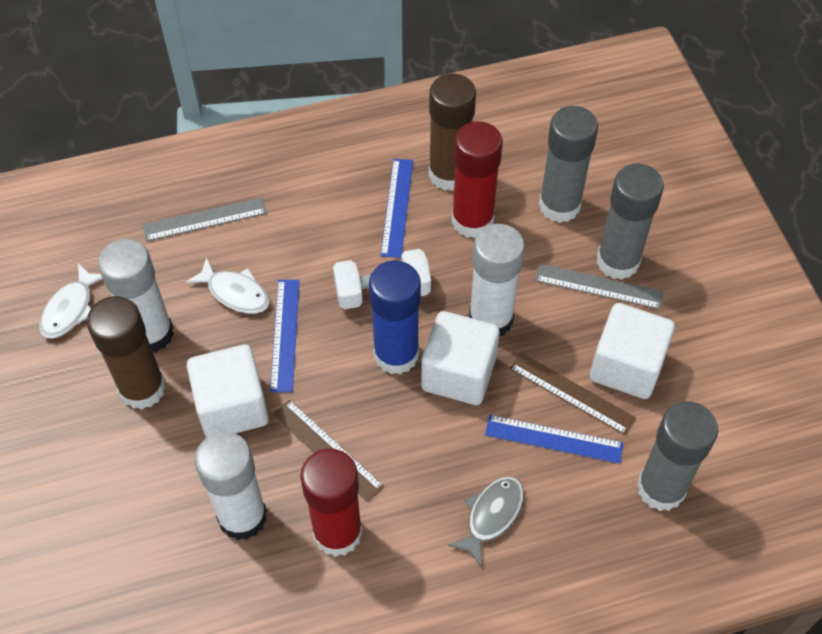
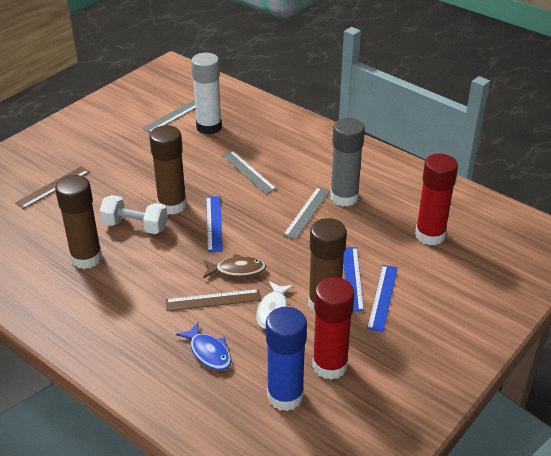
blue fish: none = 0 -> [176,322,232,371] = 1
brown fish: none = 0 -> [203,254,266,278] = 1
brown glue stick: [87,296,166,409] [429,74,476,191] = 2 -> [55,175,102,269] [149,125,187,215] [308,218,347,313] = 3
grey fish: [448,476,524,567] = 1 -> none = 0
grey glue stick: [539,106,598,223] [597,163,664,280] [637,401,718,511] = 3 -> [330,118,365,207] = 1
grey ruler: [143,197,267,241] [535,263,664,309] = 2 -> [142,99,196,133] [222,150,277,194] [283,187,330,239] = 3
white cube: [187,345,269,437] [421,311,500,405] [590,303,675,399] = 3 -> none = 0
white fish: [39,264,103,338] [186,257,270,314] = 2 -> [256,281,294,329] = 1
white glue stick: [98,239,174,352] [194,432,267,540] [469,224,525,336] = 3 -> [191,53,222,135] = 1

